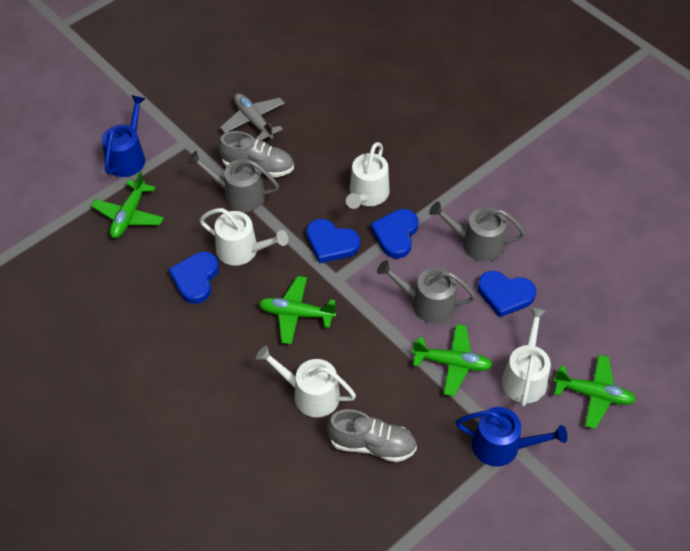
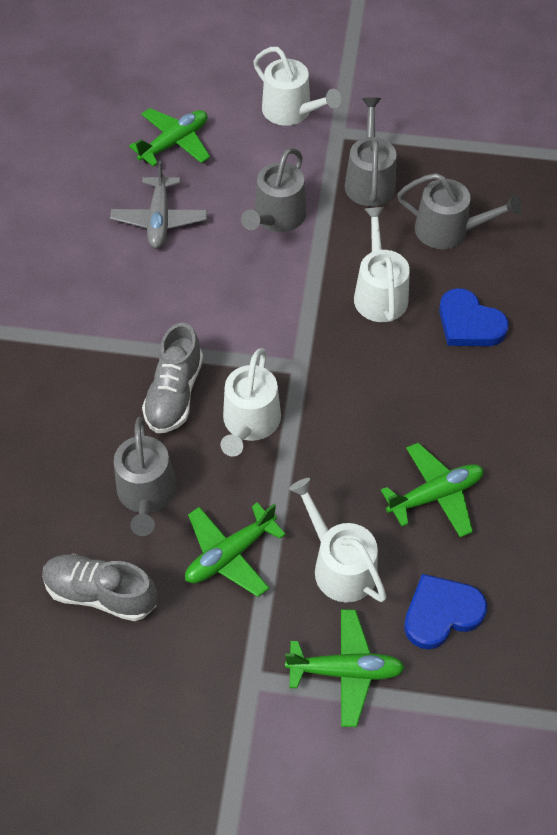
blue heart: [168,252,219,304] [306,219,360,263] [370,209,419,258] [478,271,536,318] = 4 -> [404,574,487,650] [439,288,509,346] = 2
blue watering can: [102,95,146,177] [456,407,568,467] = 2 -> none = 0
grey watering can: [187,151,279,212] [377,260,476,324] [429,201,525,262] = 3 -> [114,417,177,536] [241,148,306,232] [345,97,397,206] [397,173,522,249] = 4

